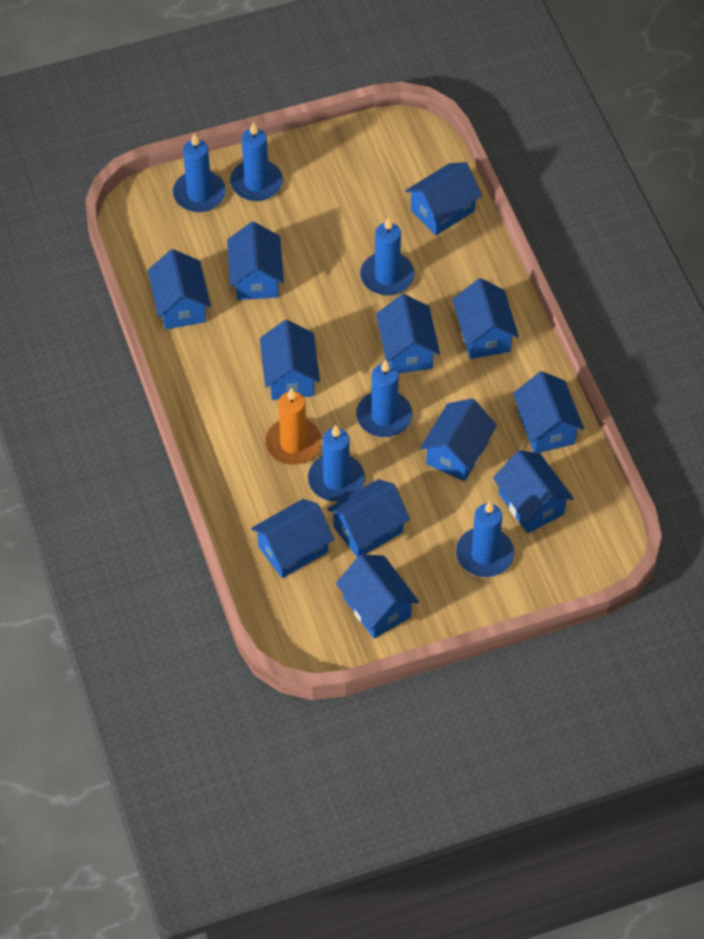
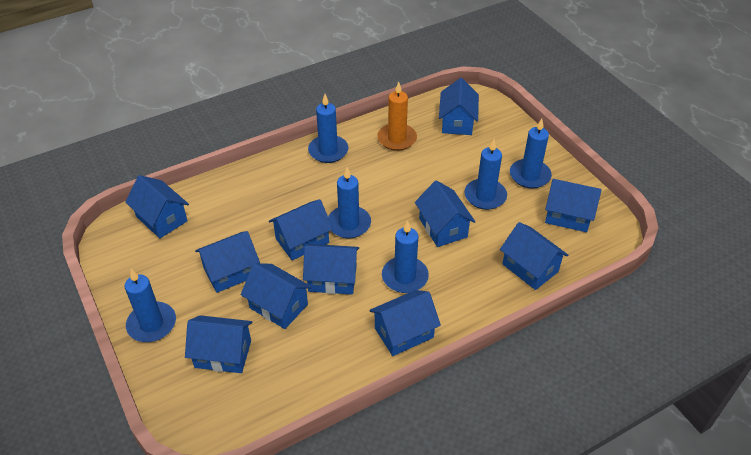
blue house: [147,249,211,329] [227,222,284,300] [251,499,334,578] [260,320,320,400] [327,479,410,557] [336,554,419,639] [376,294,440,374] [405,162,482,235] [420,399,497,481] [452,278,519,359] [493,450,574,533] [513,371,584,453] = 12 -> [125,175,189,238] [185,315,252,373] [195,231,260,293] [241,263,312,329] [269,199,333,260] [303,244,359,294] [369,290,441,356] [415,180,475,247] [439,78,479,135] [500,222,568,290] [545,179,602,232] = 11

